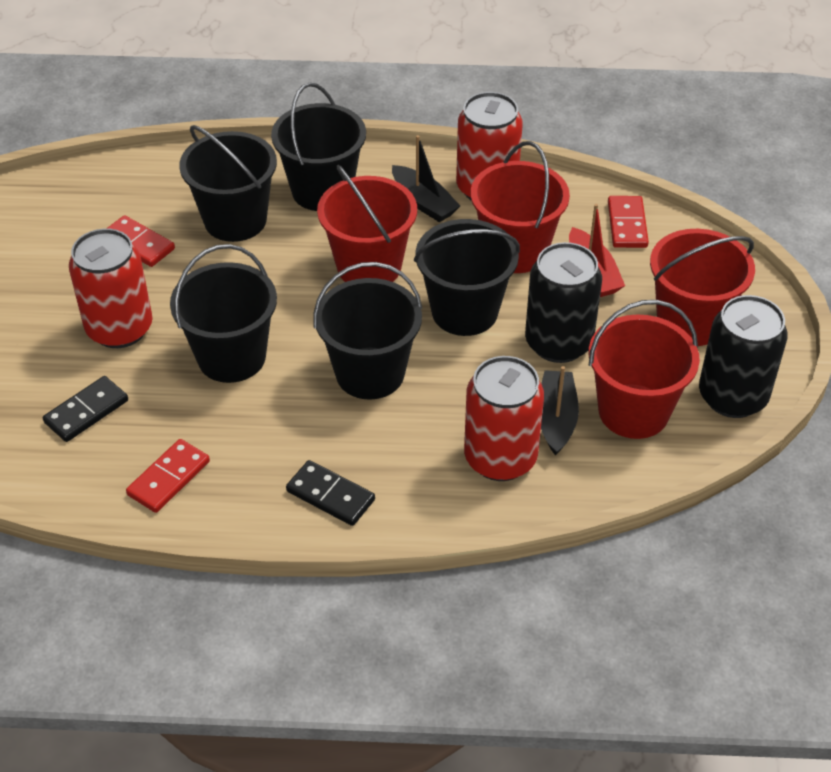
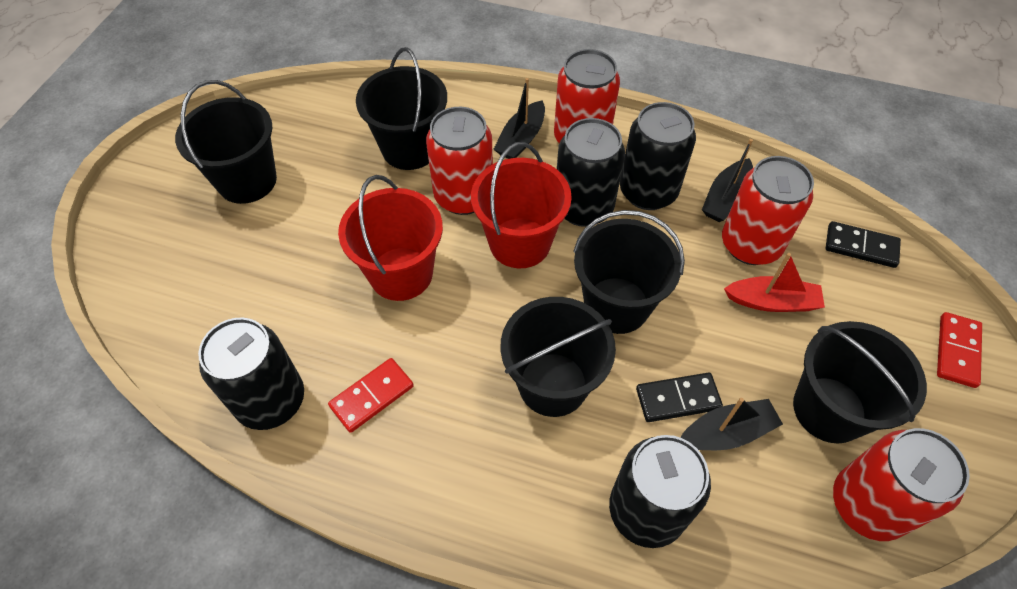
black boat: [392,135,460,222] [541,366,579,456] = 2 -> [494,78,545,159] [681,398,783,450] [702,139,753,222] = 3
black can: [525,242,602,363] [699,295,788,418] = 2 -> [198,317,304,430] [557,118,625,227] [609,435,711,548] [620,102,696,210] = 4
red bucket: [317,165,417,282] [471,141,570,273] [589,300,700,439] [650,229,755,346] = 4 -> [338,175,443,301] [471,142,572,268] = 2
red can: [69,229,153,348] [456,92,523,200] [464,356,544,481] = 3 -> [426,107,493,215] [554,49,620,143] [722,156,814,265] [833,428,970,541] = 4
red domino: [106,215,175,267] [126,439,210,513] [608,196,649,248] = 3 -> [328,358,414,433] [937,312,982,388] = 2

